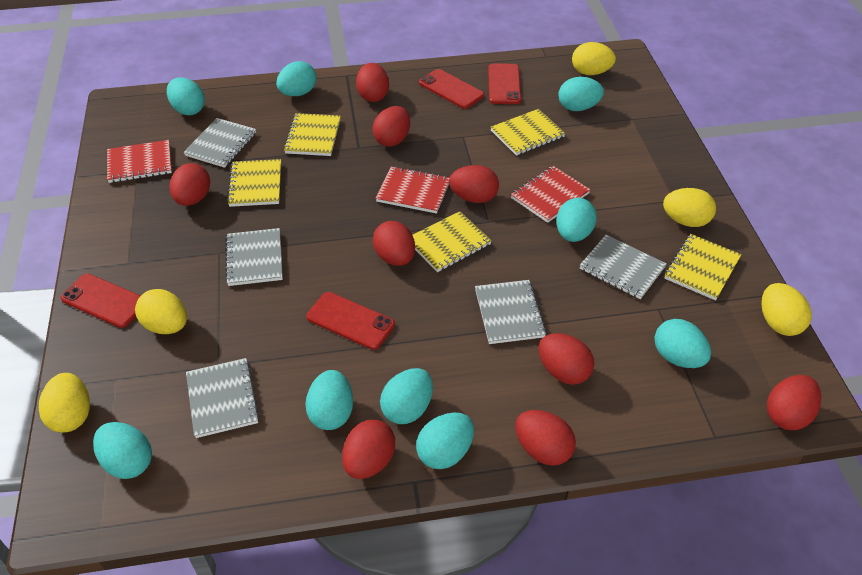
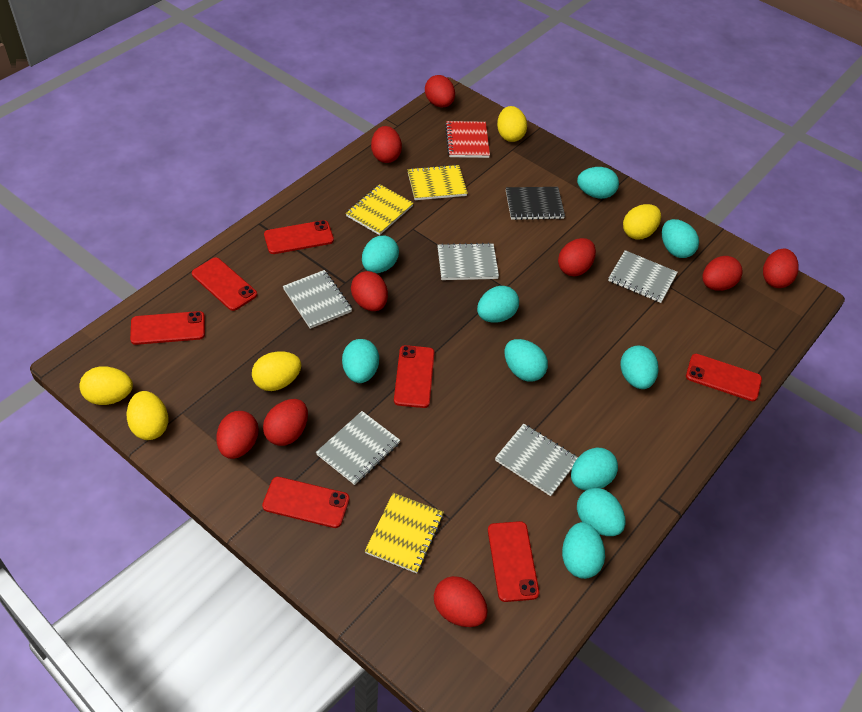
black notebook: none = 0 -> [506,187,565,220] = 1
red notebook: [107,140,172,183] [376,166,449,214] [511,166,591,223] = 3 -> [445,121,490,158] = 1
red phone: [61,274,140,328] [306,292,395,350] [419,69,484,109] [488,63,521,104] = 4 -> [130,311,205,345] [192,257,257,311] [262,477,349,528] [264,220,334,254] [394,345,435,408] [488,521,539,602] [686,354,762,401] = 7
turquoise egg: [93,422,152,479] [167,78,205,115] [276,61,316,96] [305,370,353,430] [380,368,433,424] [416,412,474,469] [556,198,597,242] [559,77,604,111] [654,319,711,368] = 9 -> [342,339,379,383] [362,235,399,273] [477,286,519,323] [505,339,548,382] [562,522,605,579] [571,448,618,490] [577,167,619,199] [577,488,625,536] [620,346,659,389] [662,219,699,258] = 10
yellow notebook: [227,159,281,207] [283,113,341,156] [413,211,492,272] [490,109,566,156] [665,234,742,300] = 5 -> [346,184,413,235] [365,493,444,573] [407,164,468,200] = 3

